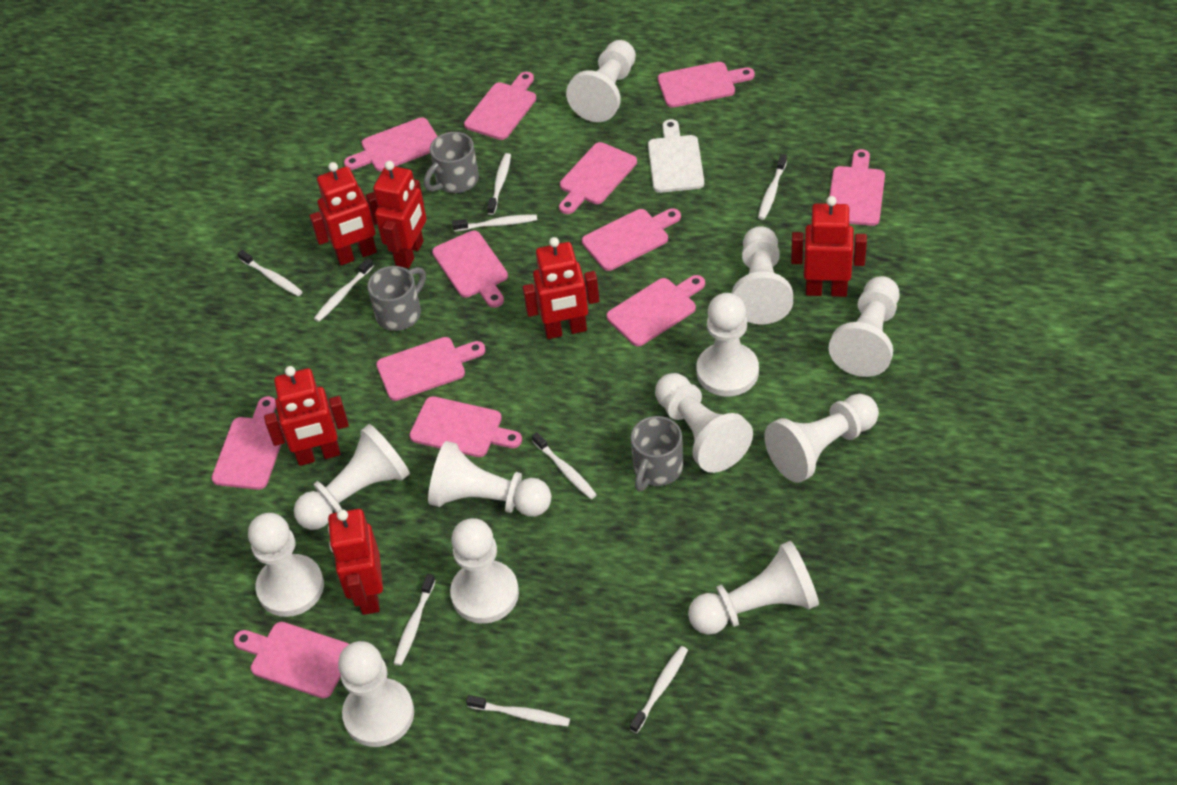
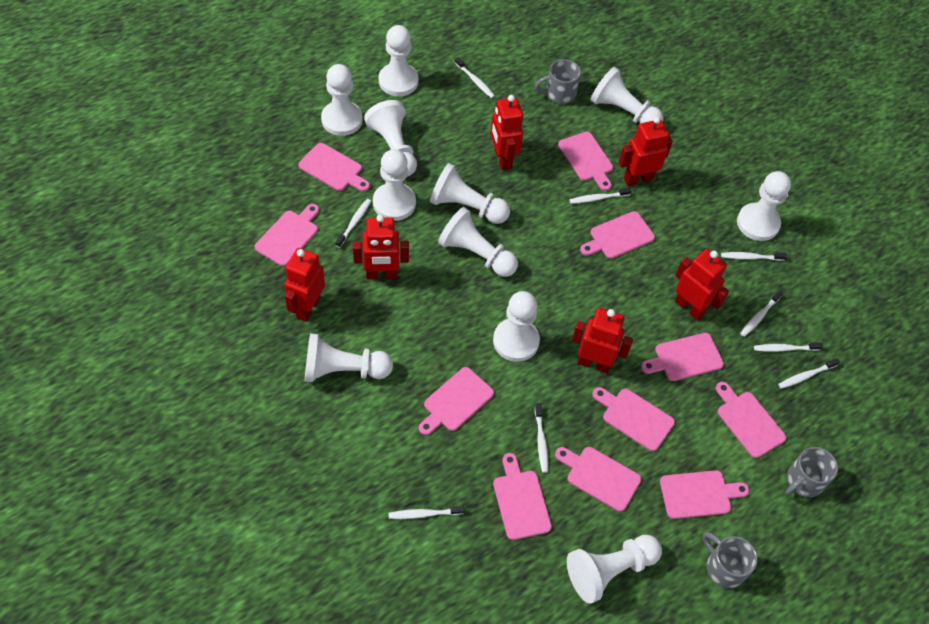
pink cutting board: [211,396,281,490] [233,622,349,698] [344,117,438,171] [376,337,486,401] [409,396,522,457] [432,231,508,308] [464,72,536,140] [559,142,637,214] [582,208,681,271] [606,275,705,346] [658,62,755,108] [829,149,885,226] = 12 -> [254,204,319,266] [298,143,370,192] [419,367,494,435] [493,453,552,540] [555,447,641,512] [558,132,613,191] [580,211,655,259] [592,387,675,451] [641,333,724,381] [660,470,750,519] [716,382,786,458] = 11
white cutting board: [648,119,704,193] = 1 -> none = 0
white pawn: [248,513,324,617] [294,424,410,530] [338,641,414,747] [428,441,552,517] [450,518,519,624] [566,40,636,122] [655,373,753,473] [688,541,819,635] [696,293,759,397] [732,226,793,324] [764,394,879,483] [828,276,900,377] = 12 -> [305,333,393,382] [321,64,363,136] [364,100,417,177] [373,149,416,221] [379,25,419,96] [430,163,510,224] [438,207,518,277] [493,291,540,362] [567,535,662,604] [590,67,663,123] [737,171,791,241] = 11

